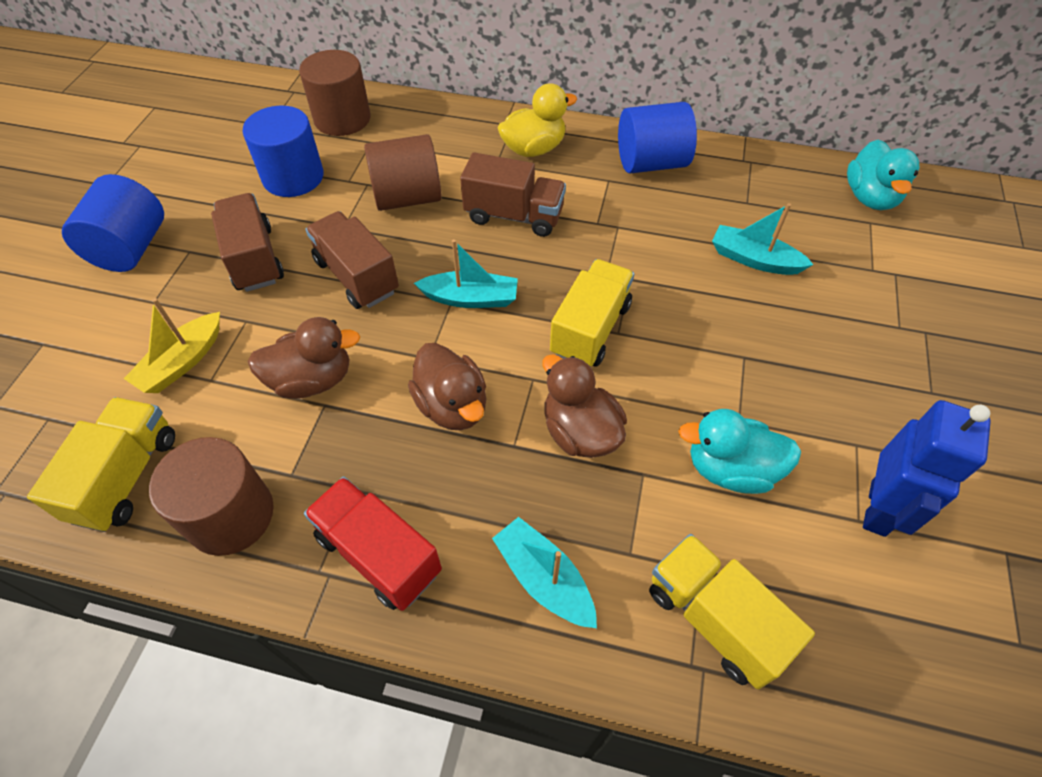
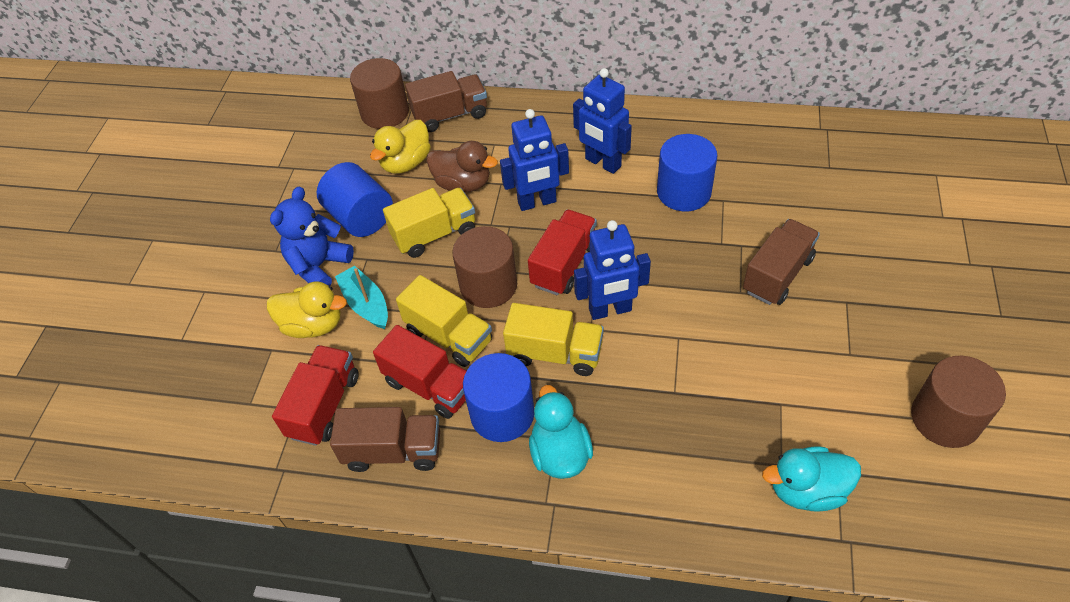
blue robot: [863,400,991,537] = 1 -> [500,109,569,211] [573,68,632,174] [574,220,651,320] = 3
blue teddy bear: none = 0 -> [270,187,354,286] = 1
brown duck: [248,317,360,399] [408,343,486,430] [542,354,627,458] = 3 -> [427,141,498,192] = 1
red truck: [304,477,442,611] = 1 -> [272,345,358,446] [373,325,466,419] [528,210,597,295] = 3
turquoise boat: [414,239,518,308] [492,517,597,628] [712,203,814,275] = 3 -> [335,266,388,329] = 1
yellow boat: [124,298,220,393] = 1 -> none = 0
yellow duck: [497,83,577,157] = 1 -> [267,281,347,338] [370,120,431,174] = 2

